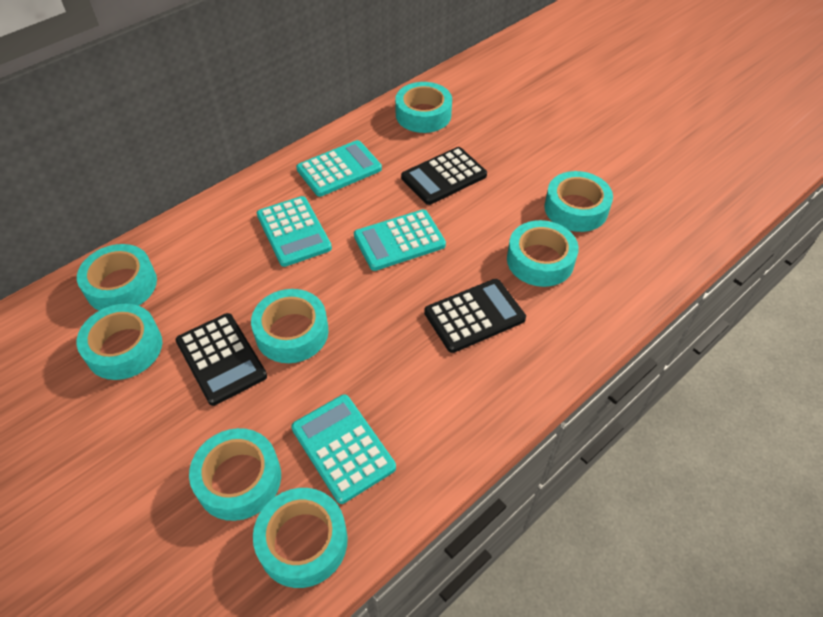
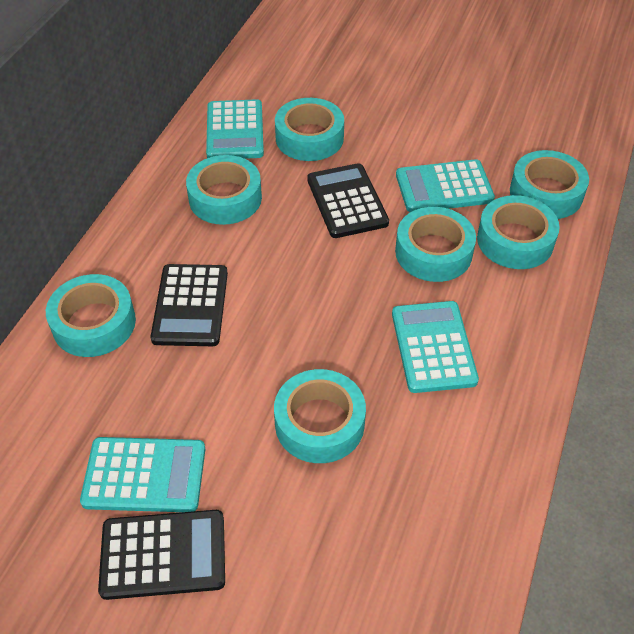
turquoise tape: [77,244,157,311] [77,304,162,380] [189,428,281,521] [251,289,328,363] [253,488,348,588] [395,82,452,133] [507,220,579,287] [544,171,613,232] = 8 -> [46,274,136,357] [186,155,262,225] [274,369,366,463] [275,98,344,161] [395,207,476,282] [477,195,560,269] [510,150,589,219] = 7

